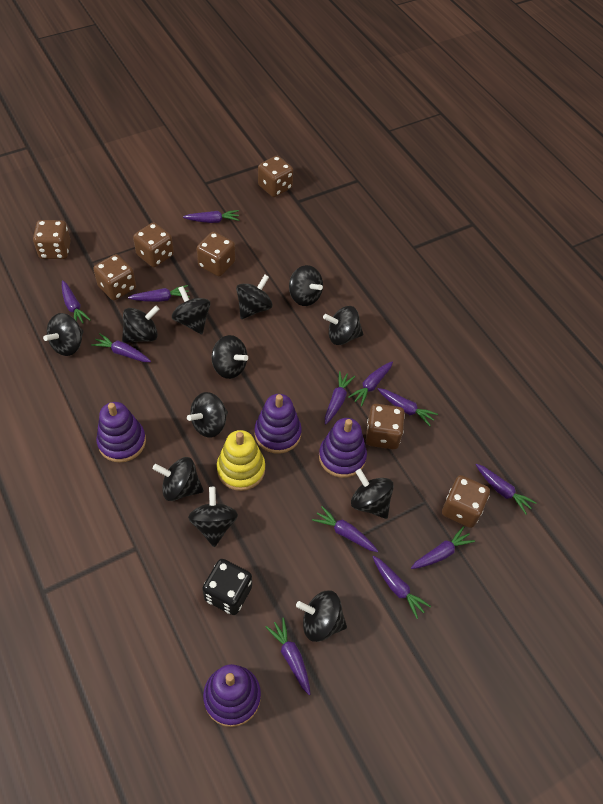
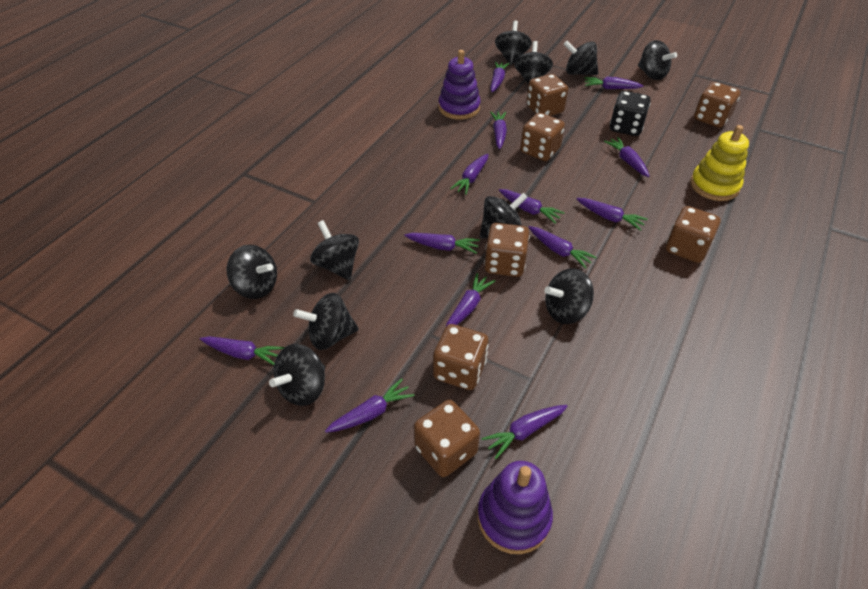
black spinning top: [43,313,84,356] [122,306,160,343] [153,457,204,501] [172,286,210,334] [187,392,228,438] [188,487,238,547] [211,335,248,379] [236,275,273,319] [289,265,323,306] [296,590,347,642] [323,306,363,345] [351,469,394,519] = 12 -> [227,245,277,299] [269,344,325,406] [293,293,359,350] [310,220,359,280] [480,193,528,238] [495,21,532,65] [514,41,553,85] [544,268,594,324] [563,41,598,75] [638,40,677,80] = 10
purple carrot: [62,280,91,323] [91,333,151,362] [128,285,190,302] [183,210,239,223] [266,618,310,695] [312,506,378,552] [325,371,355,425] [348,362,393,406] [373,556,431,619] [378,388,438,426] [411,526,475,569] [476,464,536,515] = 12 -> [200,336,285,365] [325,378,414,433] [404,233,480,254] [446,273,495,326] [450,154,489,195] [481,405,568,459] [490,61,509,92] [490,111,507,149] [499,189,565,223] [528,226,597,269] [577,198,648,231] [584,77,644,89] [604,137,650,177] = 13
purple stacking toy: [96,402,146,463] [203,664,261,727] [255,394,302,454] [319,418,367,478] = 4 -> [439,50,481,120] [477,461,553,554] = 2

